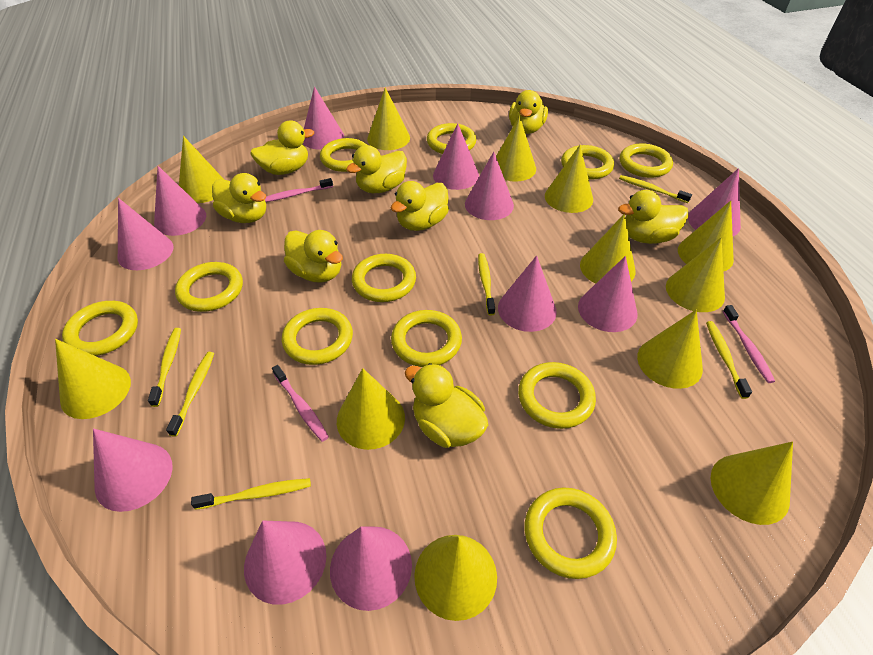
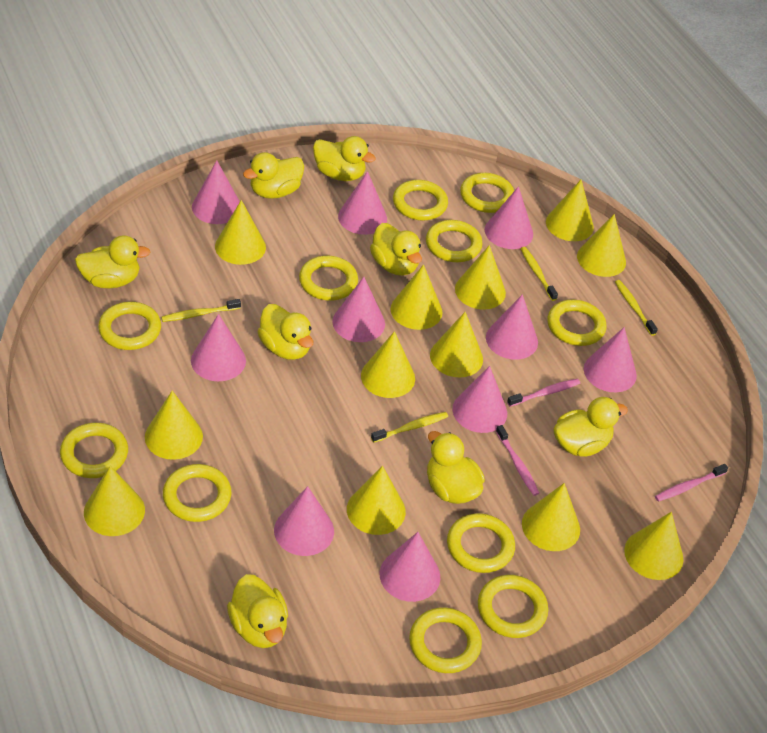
pink cone: [93,428,172,512] [118,198,174,270] [154,166,206,236] [244,521,326,605] [303,86,344,150] [330,526,412,611] [433,123,479,190] [465,152,514,220] [498,255,557,332] [578,256,638,332] [688,168,741,236] = 11 -> [191,314,246,381] [192,160,240,224] [274,486,334,556] [332,277,385,342] [338,171,387,235] [380,532,440,602] [452,366,507,433] [485,186,533,249] [486,294,538,360] [584,327,637,392] = 10
yellow toothbrush: [148,328,181,407] [166,352,214,437] [191,478,311,510] [478,253,495,316] [619,175,692,203] [706,321,752,399] = 6 -> [161,299,241,322] [371,412,448,443] [520,247,558,301] [615,280,658,336] = 4

